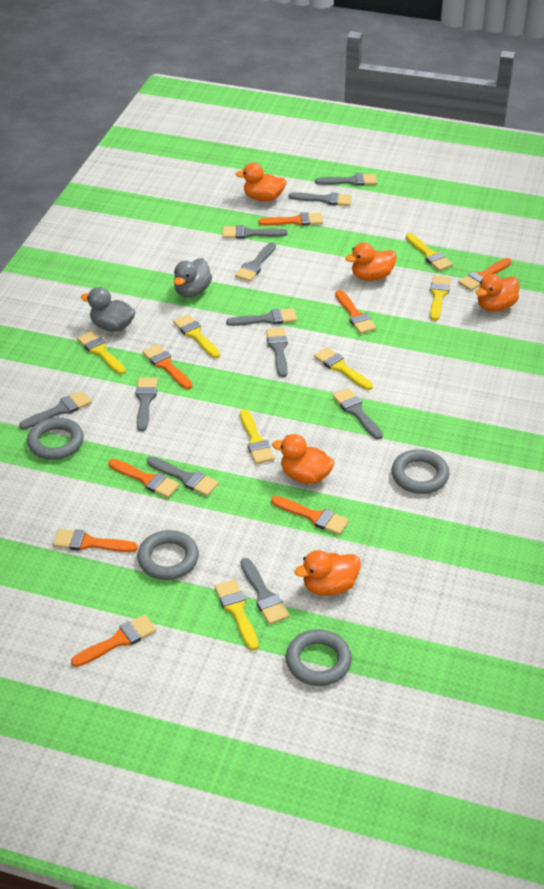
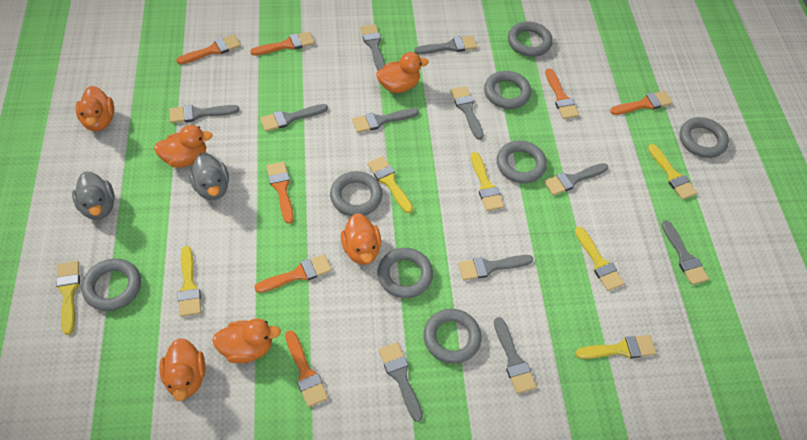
grey ring: [27,417,84,460] [137,530,199,580] [286,629,352,686] [391,449,449,494] = 4 -> [82,259,141,311] [330,171,383,216] [378,248,433,298] [423,309,481,364] [484,71,531,109] [497,141,547,183] [508,21,553,57] [680,117,729,158] = 8
orange brush: [53,529,138,552] [71,615,157,667] [108,459,180,498] [142,344,193,389] [258,212,323,226] [271,496,349,535] [335,290,376,334] [458,258,512,291] = 8 -> [176,35,241,64] [250,32,315,56] [254,254,332,293] [267,162,294,224] [285,330,328,407] [545,68,579,119] [610,91,673,115] = 7
orange duck: [236,163,287,201] [272,434,334,484] [294,550,361,596] [345,242,397,281] [476,274,519,312] = 5 -> [76,86,114,131] [154,125,213,168] [159,338,205,401] [212,318,281,363] [341,213,381,265] [376,52,429,93] = 6

